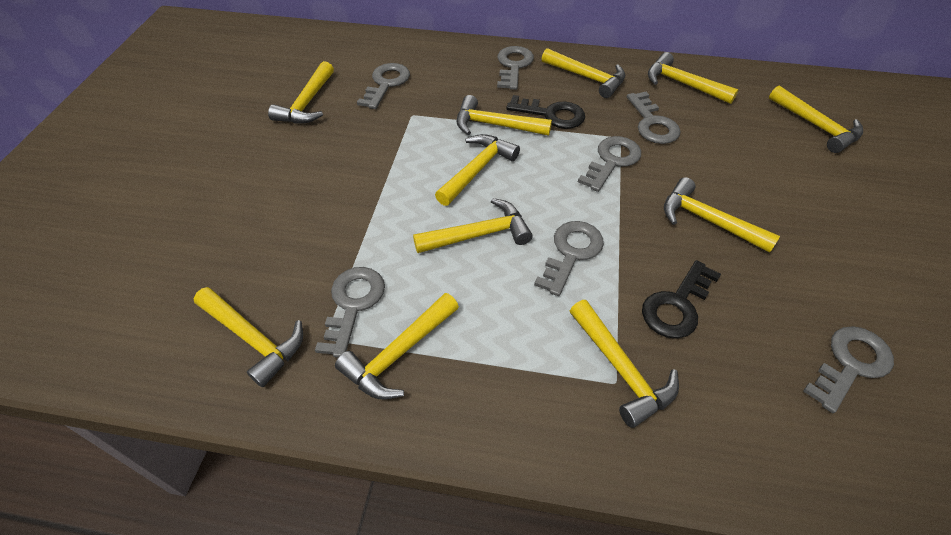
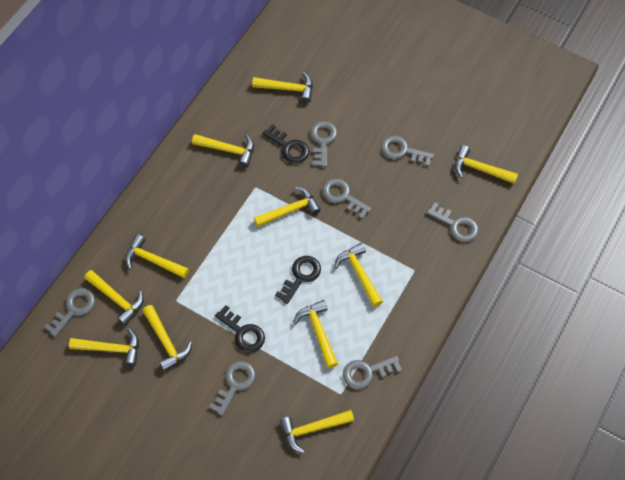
black key: [506,95,585,129] [642,260,721,338] = 2 -> [215,305,265,352] [263,124,309,164] [275,256,321,304] = 3

